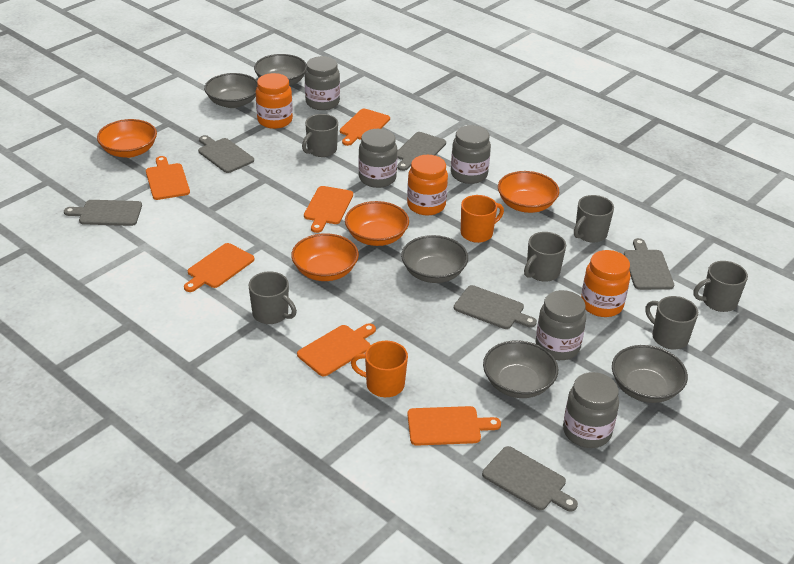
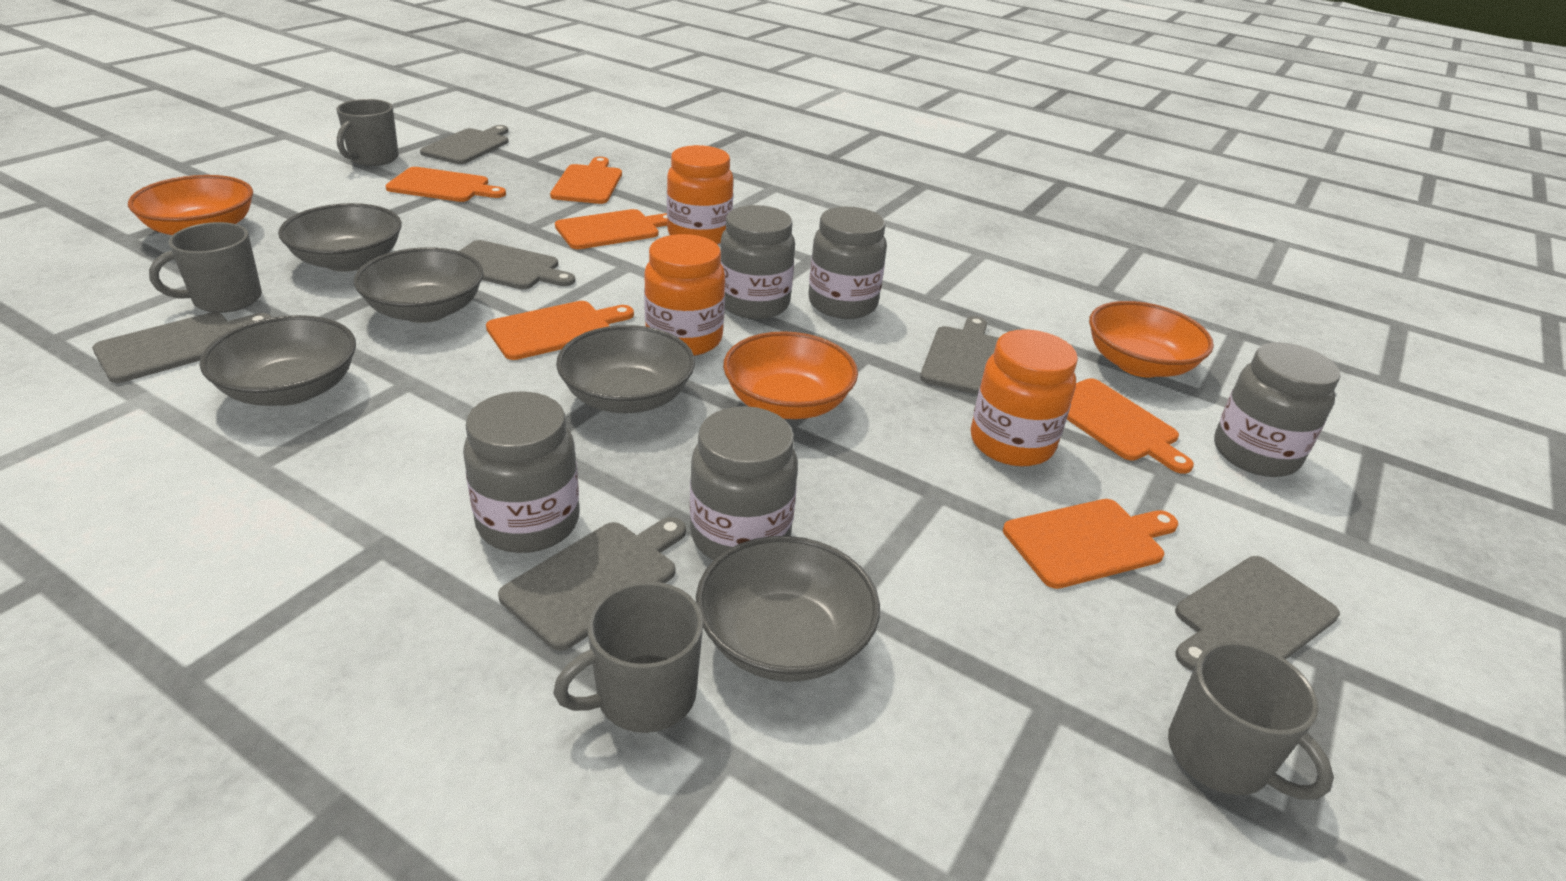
grey mug: [248,271,297,324] [302,114,338,157] [524,232,566,282] [574,195,614,243] [646,296,698,349] [693,261,748,312] = 6 -> [149,222,262,313] [336,99,399,166] [553,581,703,733] [1168,641,1334,800] = 4
orange bowl: [97,119,157,158] [291,233,359,281] [345,201,409,246] [498,171,559,213] = 4 -> [128,175,253,235] [723,331,858,419] [1089,301,1214,377] = 3
orange mug: [351,341,408,397] [461,195,504,243] = 2 -> none = 0

